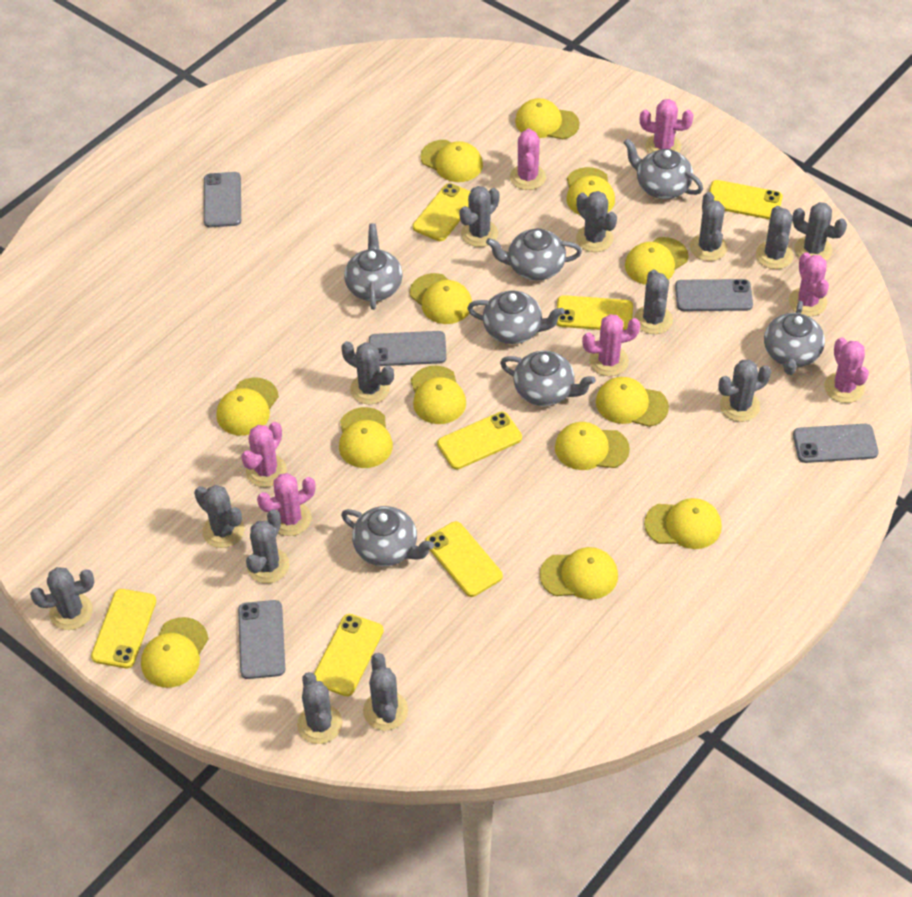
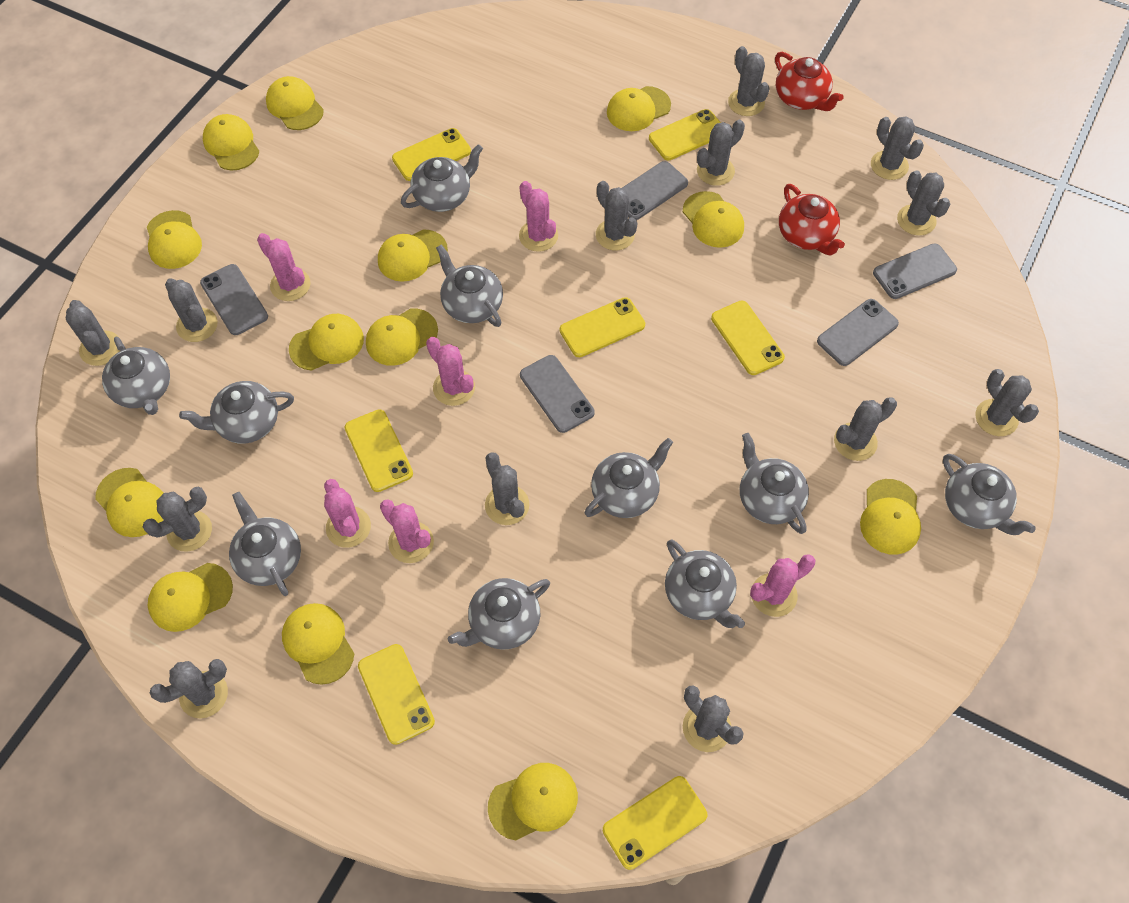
grey teapot: [341,506,434,566] [344,223,403,310] [467,290,565,344] [486,229,582,280] [500,351,596,406] [623,139,703,199] [764,301,825,375] = 7 -> [102,337,170,415] [179,381,294,444] [229,492,301,596] [401,144,483,212] [436,244,503,327] [448,578,550,650] [585,438,673,518] [665,540,745,628] [740,433,809,534] [943,454,1036,535] = 10
pink cactus: [241,422,287,487] [257,473,315,536] [510,129,546,190] [582,314,641,376] [640,99,694,154] [788,252,829,316] [824,337,869,403] = 7 -> [257,233,310,301] [324,479,371,548] [380,499,434,563] [426,337,475,406] [519,181,558,252] [750,554,815,617] = 6
red teapot: none = 0 -> [775,52,843,111] [779,184,845,256] = 2

